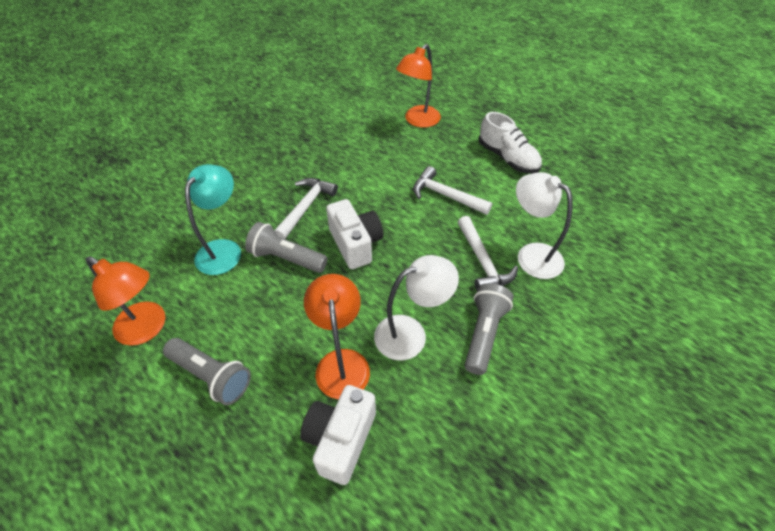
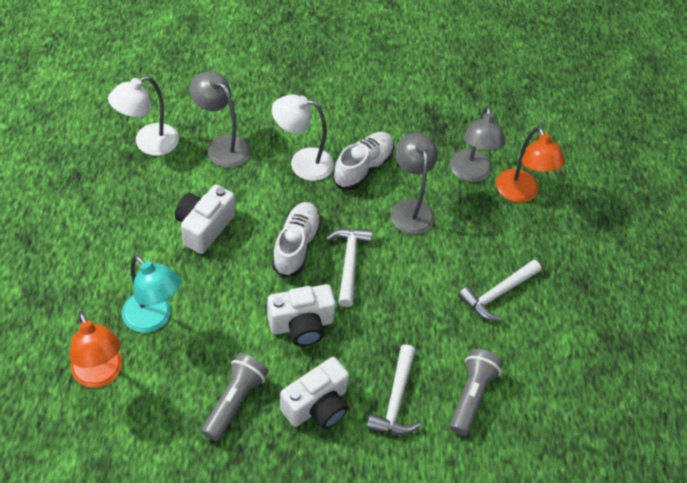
grey flashlight: [163,338,251,405] [245,222,328,273] [465,283,514,375] = 3 -> [202,353,269,441] [450,349,503,436] = 2
grey lamp: none = 0 -> [189,71,250,168] [391,133,438,235] [450,105,506,182] = 3
orange lamp: [86,256,166,346] [304,274,370,399] [396,44,441,128] = 3 -> [69,311,122,388] [496,126,565,203] = 2
white camera: [300,385,376,485] [326,199,383,269] = 2 -> [175,185,235,254] [267,284,336,346] [280,357,349,429] = 3
white shoe: [478,112,542,174] = 1 -> [272,202,321,278] [333,132,394,190] = 2

